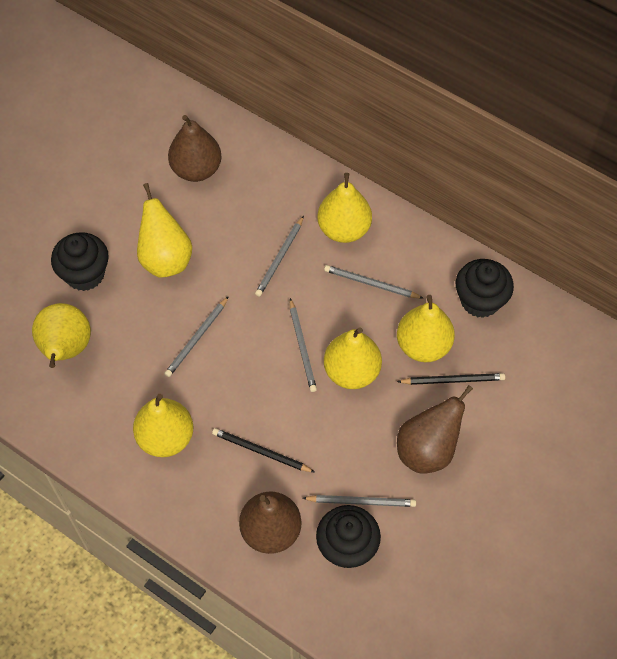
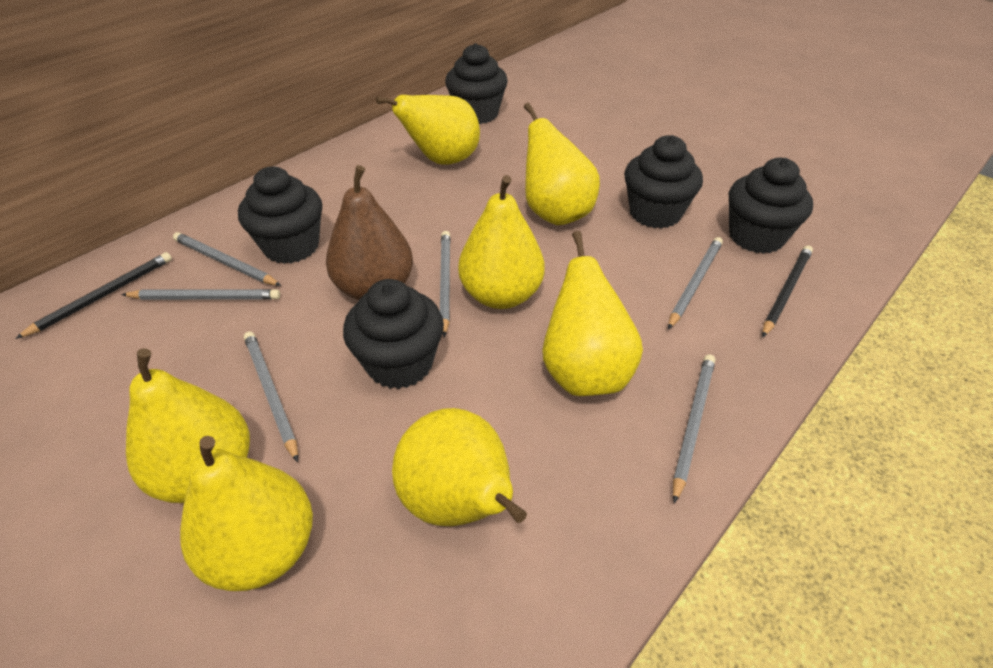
black cupcake: [51,232,109,291] [316,505,381,568] [456,259,514,318] = 3 -> [238,166,322,264] [343,279,444,389] [445,43,508,124] [624,135,703,229] [729,158,813,254] = 5
brown pear: [168,115,222,182] [239,492,301,554] [397,385,473,474] = 3 -> [326,165,413,300] = 1
grey pencil: [165,296,229,377] [255,216,304,297] [290,298,317,392] [303,495,416,507] [324,265,423,299] = 5 -> [121,289,280,300] [173,232,281,286] [244,331,298,462] [440,231,451,337] [668,237,723,329] [673,354,715,504] = 6
yellow pear: [32,303,91,368] [133,394,193,457] [137,183,192,277] [317,173,372,243] [324,327,382,389] [397,295,455,362] = 6 -> [126,349,250,503] [180,436,313,591] [376,95,480,165] [392,408,527,526] [458,175,545,309] [524,103,600,225] [542,231,643,396] = 7

